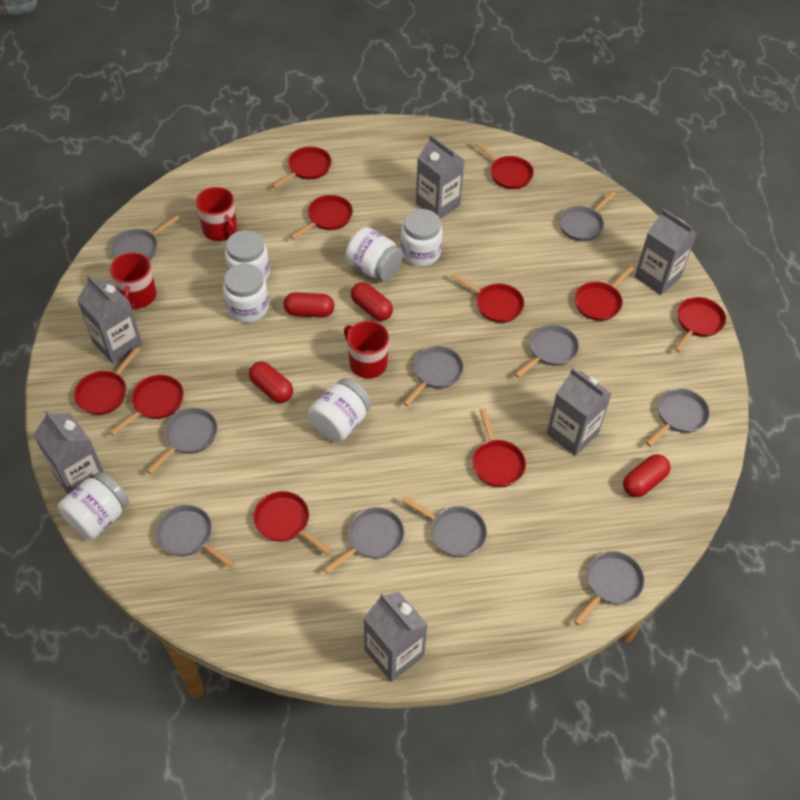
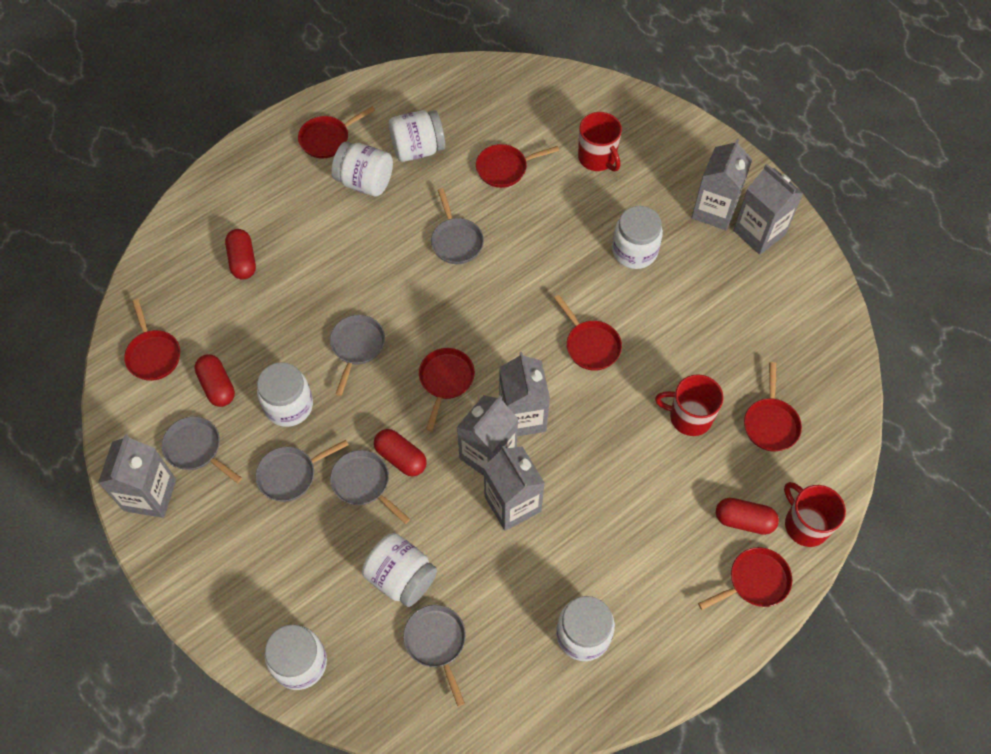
grey pan: [110,215,180,260] [146,408,218,474] [155,505,235,568] [324,507,404,574] [401,496,487,557] [403,346,464,406] [515,325,579,378] [559,191,616,241] [574,551,645,626] [646,388,710,447] = 10 -> [162,416,242,483] [256,440,348,502] [330,315,385,396] [330,450,410,524] [403,605,466,706] [431,188,484,264] = 6
red pan: [74,347,140,415] [109,375,184,436] [253,491,332,555] [272,146,332,188] [290,195,353,239] [452,273,524,323] [473,409,526,487] [475,141,534,189] [575,265,634,321] [675,297,726,353] = 10 -> [124,299,180,381] [298,106,375,158] [419,348,475,431] [476,144,559,188] [554,295,622,371] [698,547,792,610] [744,362,802,451] = 7
white jar: [58,472,129,540] [223,263,269,323] [225,230,270,281] [308,378,371,442] [346,227,403,281] [400,209,443,266] = 6 -> [257,362,313,427] [265,625,327,690] [331,142,393,196] [362,533,437,607] [389,110,445,162] [556,596,615,661] [612,206,663,269] = 7

